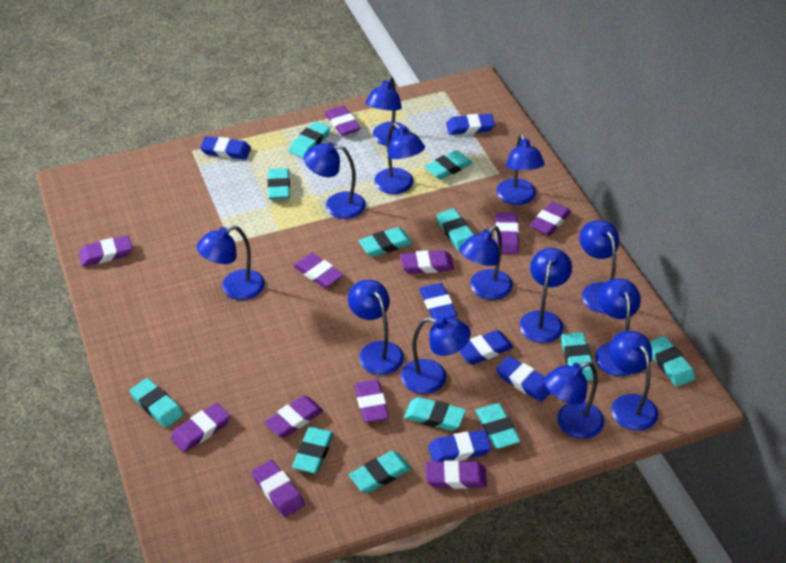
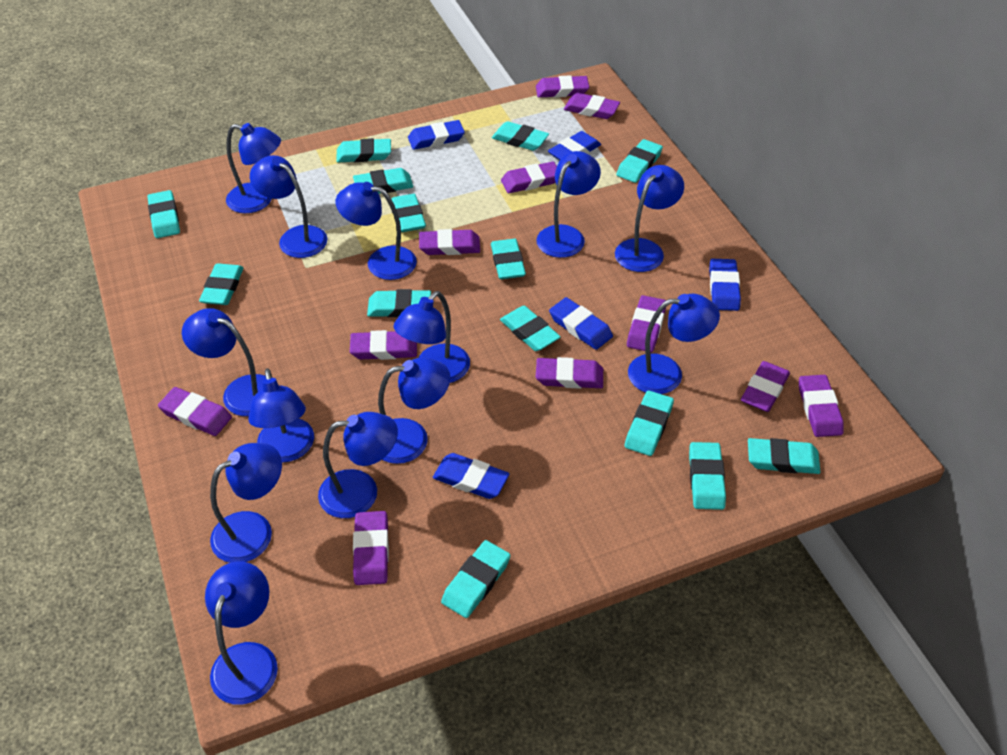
blue eraser: [200,136,251,160] [420,283,457,318] [428,430,491,462] [446,114,495,135] [459,330,514,365] [496,356,551,402] = 6 -> [408,120,465,150] [433,453,509,499] [548,131,601,160] [549,297,613,350] [709,259,741,311] = 5
turquoise eraser: [129,378,183,428] [268,168,290,199] [289,121,330,158] [292,427,334,473] [349,451,411,493] [359,227,413,257] [404,397,466,431] [424,150,473,180] [437,209,474,252] [475,403,521,449] [561,332,593,381] [649,336,695,387] = 12 -> [147,190,180,238] [199,263,244,305] [336,138,391,163] [353,168,413,193] [367,289,431,317] [391,194,426,232] [441,540,511,618] [491,239,526,279] [492,121,549,151] [500,306,560,351] [616,139,663,183] [625,391,674,456] [689,442,726,510] [748,438,821,474] = 14

